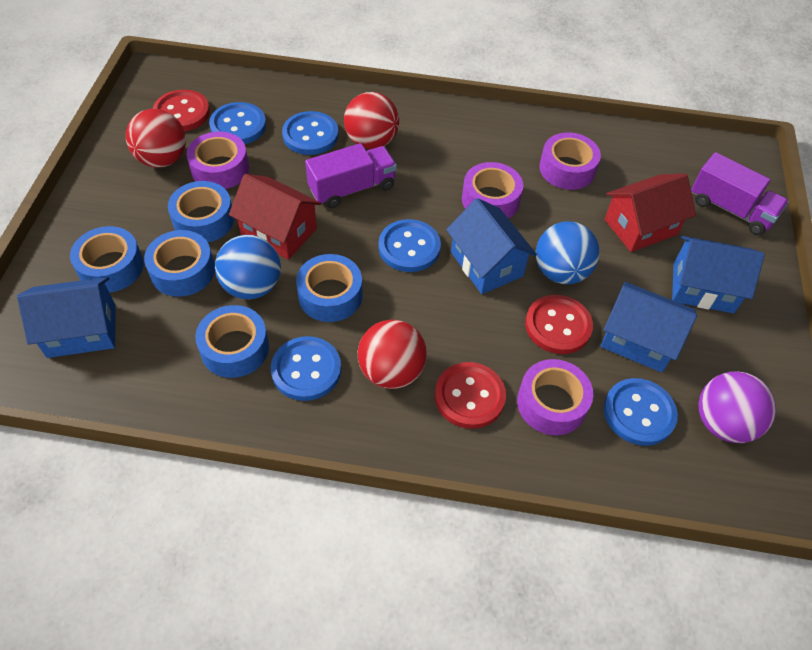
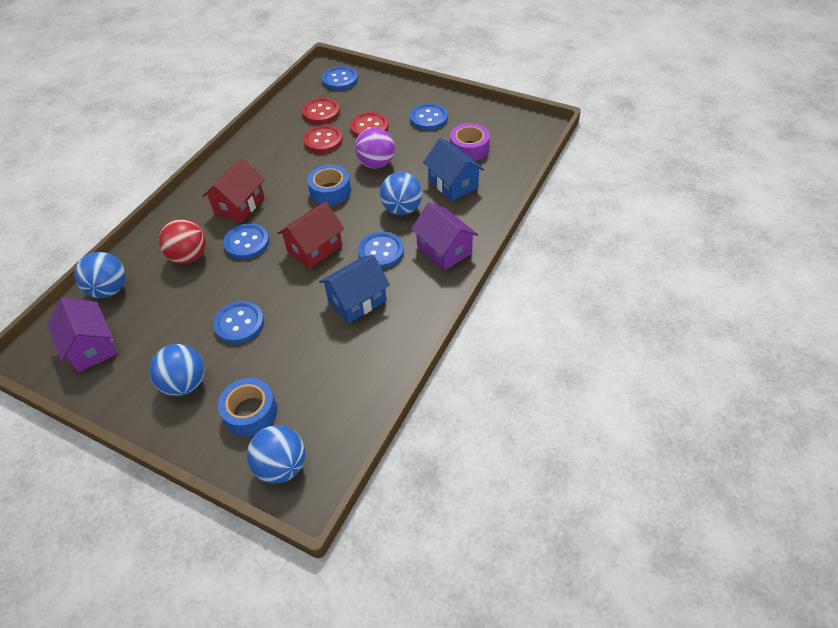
blue ball: [215,235,281,299] [536,222,600,284] = 2 -> [74,252,126,298] [149,344,205,396] [247,425,305,484] [380,172,422,215] = 4
blue house: [17,277,116,358] [446,198,537,294] [601,282,697,372] [672,236,765,314] = 4 -> [319,255,390,323] [423,138,484,201] = 2
blue tape: [70,226,144,293] [144,230,215,297] [168,181,234,242] [195,305,269,378] [296,254,363,322] = 5 -> [218,378,277,437] [307,165,351,205] = 2
purple house: none = 0 -> [47,298,118,372] [411,203,478,270] = 2
purple tape: [187,132,249,189] [462,162,523,219] [517,359,593,435] [539,132,601,190] = 4 -> [450,123,490,161] = 1
purple truck: [305,143,397,208] [691,152,789,235] = 2 -> none = 0
red ball: [126,109,186,168] [344,92,399,149] [358,320,427,389] = 3 -> [159,219,206,264] = 1

